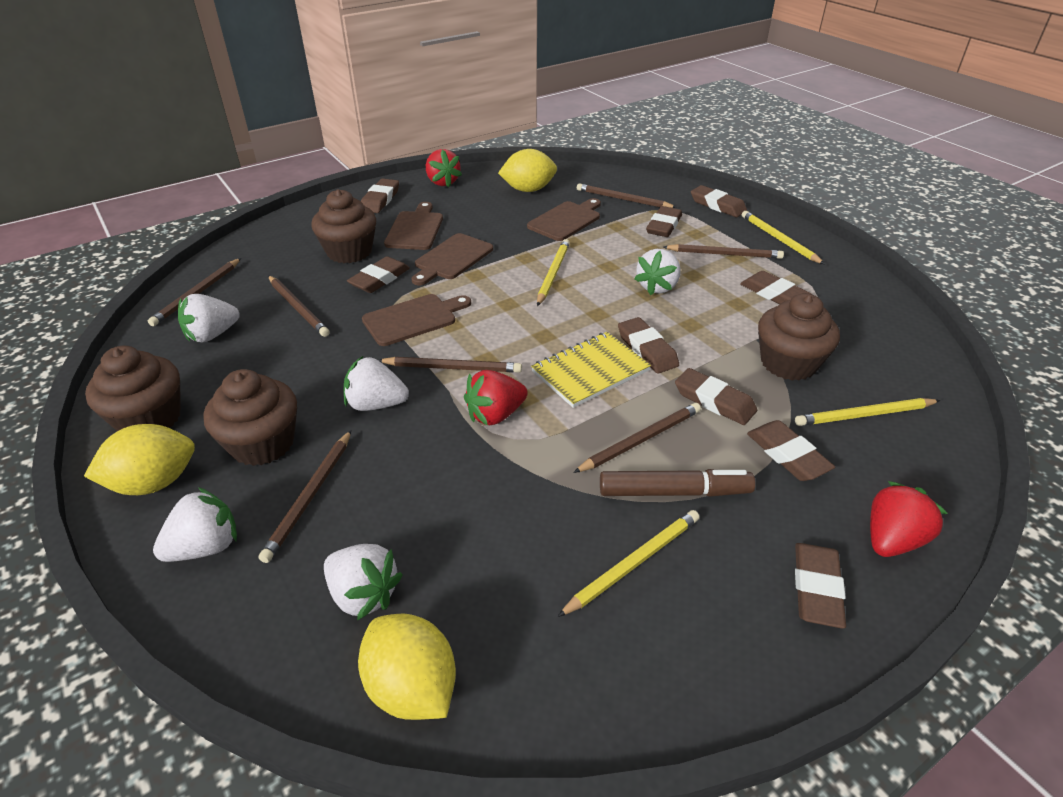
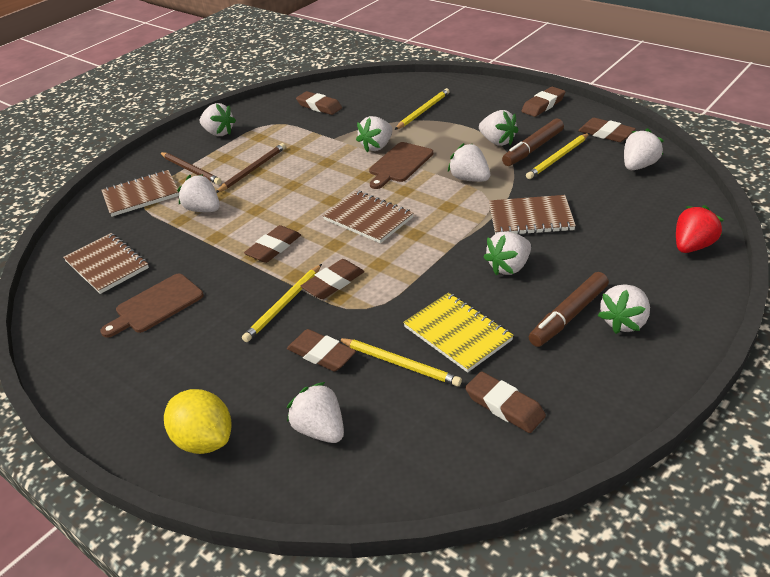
brown cupcake: [85,346,181,431] [203,369,297,466] [311,189,376,263] [758,293,840,381] = 4 -> none = 0
brown cutting board: [362,294,471,346] [384,202,443,250] [412,233,493,285] [527,198,601,241] = 4 -> [100,273,204,338] [369,142,433,189] = 2
brown eraser: [347,256,410,293] [361,178,399,213] [618,317,679,374] [646,206,682,237] [675,368,757,425] [691,185,747,217] [740,271,811,304] [747,420,835,481] [795,543,846,629] = 9 -> [244,225,301,263] [287,329,356,372] [296,91,342,115] [301,259,364,299] [465,371,546,433] [521,87,565,117] [578,118,636,142] = 7
brown marker: [600,469,755,497] = 1 -> [502,119,564,166] [529,272,609,347] = 2
brown notebook: none = 0 -> [63,233,149,294] [101,170,179,217] [322,191,413,243] [489,195,576,235] = 4
brown pencil: [148,258,241,326] [259,430,351,563] [268,275,329,337] [378,357,522,373] [573,403,701,473] [577,183,677,208] [664,244,784,259] = 7 -> [160,152,222,185] [216,143,286,193] = 2
red strawberry: [426,149,462,187] [464,370,528,426] [870,481,948,557] = 3 -> [676,205,723,253] = 1
white strawberry: [153,487,237,562] [178,294,240,342] [324,544,403,621] [343,355,409,411] [634,249,681,295] = 5 -> [177,174,220,212] [200,103,236,136] [287,382,344,443] [356,116,393,152] [448,143,490,182] [479,110,519,146] [483,231,531,275] [598,284,650,334] [624,128,664,170] = 9
yellow lemon: [84,424,195,495] [358,614,456,720] [498,149,557,192] = 3 -> [164,389,231,454] = 1

